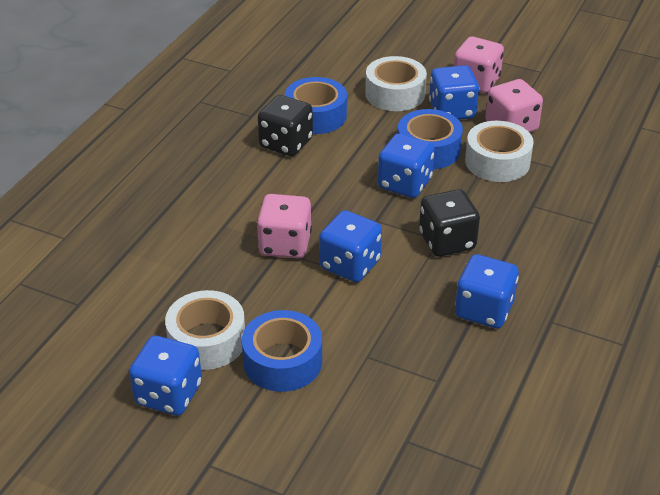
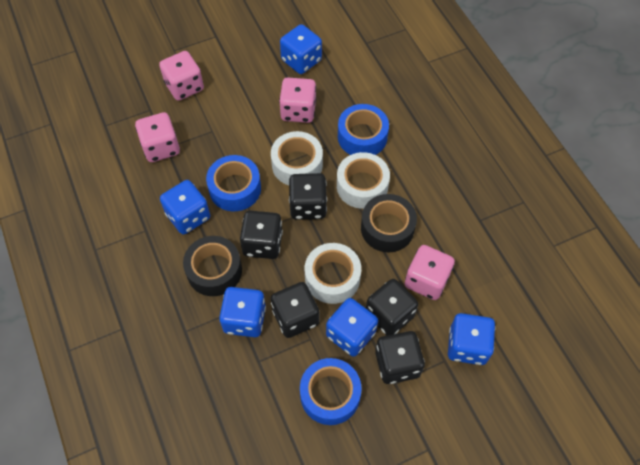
black dice: [258,95,313,156] [419,189,480,257] = 2 -> [240,211,283,259] [271,282,319,338] [289,173,327,220] [366,279,418,336] [375,331,425,384] = 5
black tape: none = 0 -> [183,236,242,296] [361,194,417,252] = 2
pink dice: [257,194,312,259] [454,37,504,93] [485,79,543,133] = 3 -> [135,112,180,162] [159,51,204,101] [279,77,316,123] [405,245,455,300] = 4

